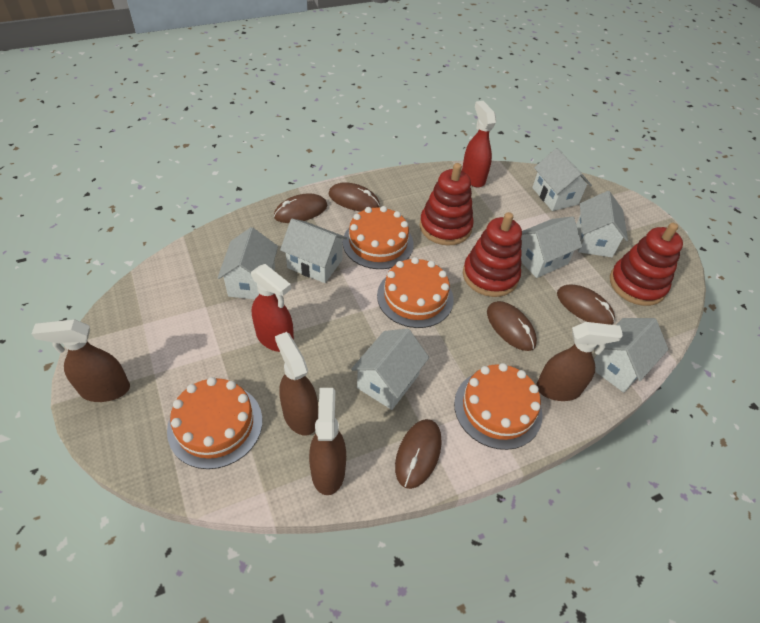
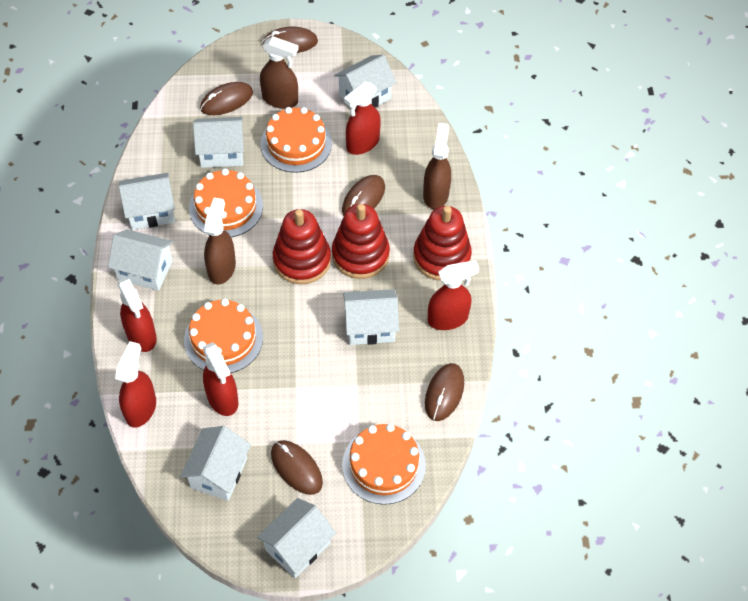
brown spray bottle: [32,319,130,402] [275,332,318,436] [309,388,346,495] [536,322,623,401] = 4 -> [204,198,236,284] [260,36,299,109] [423,123,451,209] = 3
red spray bottle: [251,264,294,352] [462,101,496,187] = 2 -> [115,341,156,428] [117,277,157,352] [203,342,238,416] [344,81,381,155] [428,260,479,330] = 5

